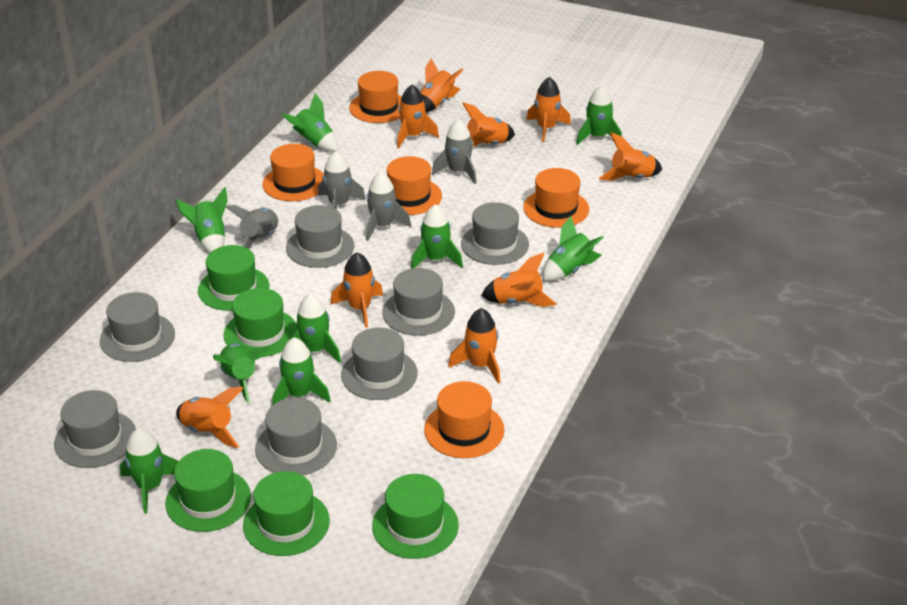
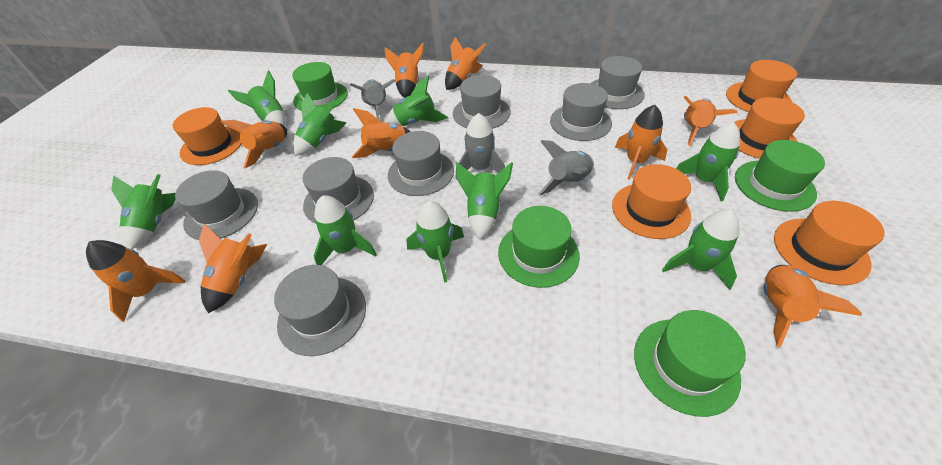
green hat: [165,449,251,532] [198,245,269,311] [224,288,297,357] [243,471,330,556] [372,474,459,559] = 5 -> [292,62,348,111] [498,206,580,288] [634,310,746,417] [735,140,825,212] = 4
grey rocket: [226,205,278,249] [318,151,366,210] [366,172,411,241] [432,119,477,184] = 4 -> [350,79,396,120] [456,113,505,180] [539,140,594,195] = 3

